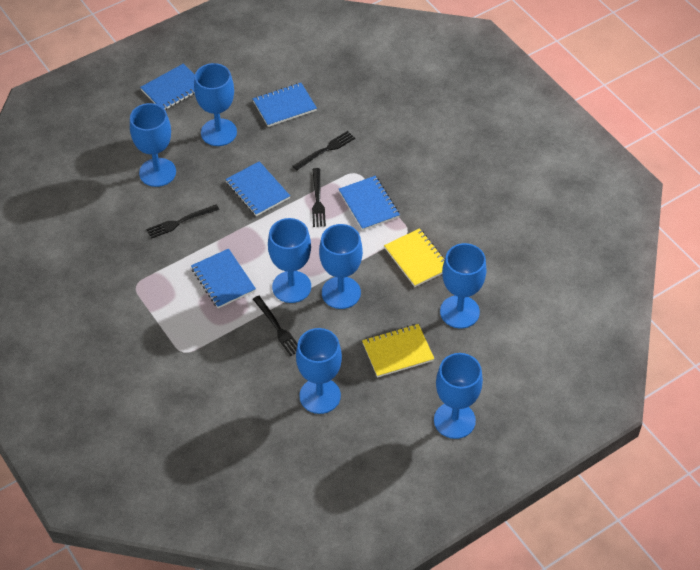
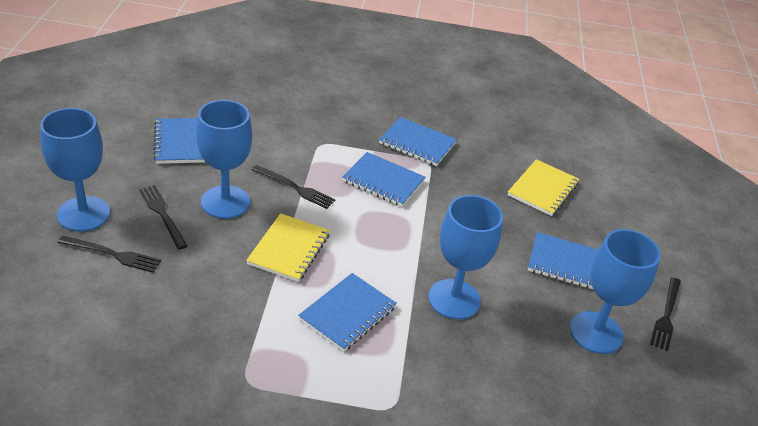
blue goblet: [130,103,176,187] [194,63,237,146] [268,218,311,303] [296,328,342,414] [319,224,363,309] [434,353,483,439] [440,243,486,328] = 7 -> [40,108,110,232] [196,100,252,219] [428,195,503,320] [570,229,661,354] = 4

